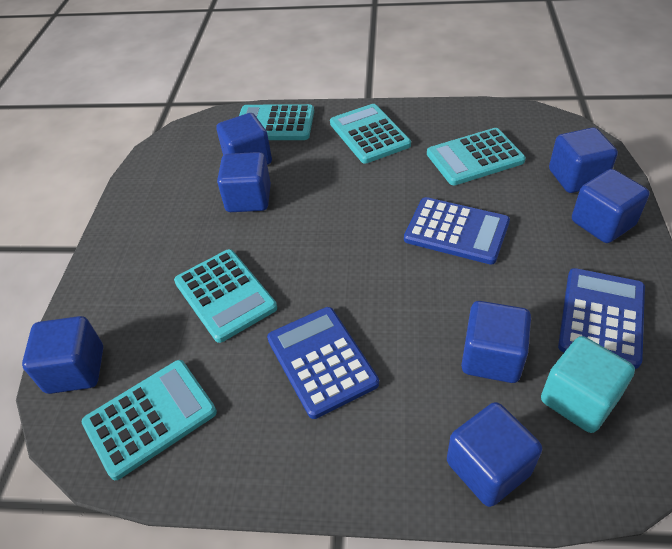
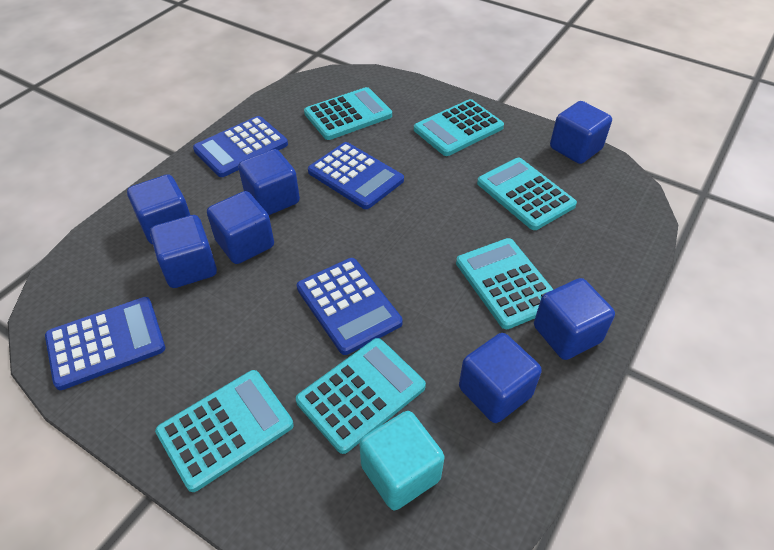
blue calculator: [267,307,379,419] [404,197,510,265] [558,268,645,369] = 3 -> [45,297,165,390] [193,116,288,177] [297,258,403,355] [308,142,404,209] = 4
turquoise calculator: [82,360,217,480] [174,249,277,343] [239,104,314,140] [330,104,411,164] [427,128,526,185] = 5 -> [155,370,294,492] [296,338,426,454] [304,87,392,140] [414,99,504,156] [456,238,554,329] [477,158,577,230] = 6

